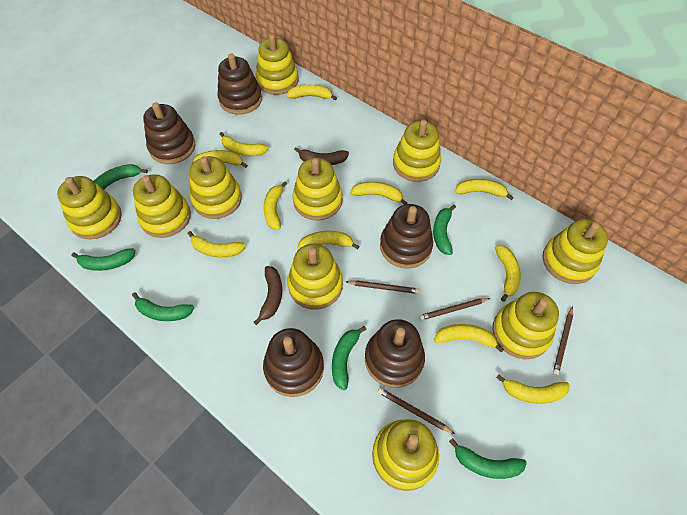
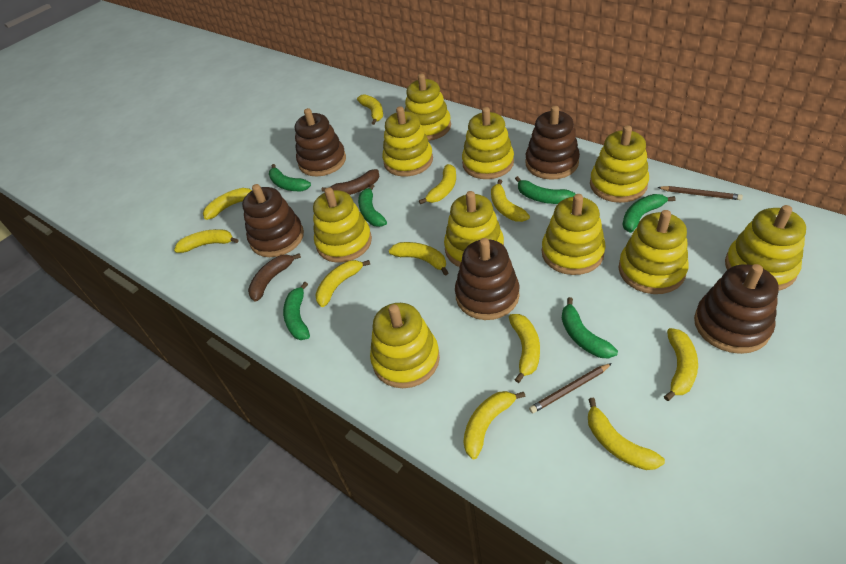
brown pencil: [346,280,420,294] [378,388,455,434] [419,298,490,320] [553,306,573,375] = 4 -> [529,363,612,414] [657,186,743,200] = 2

